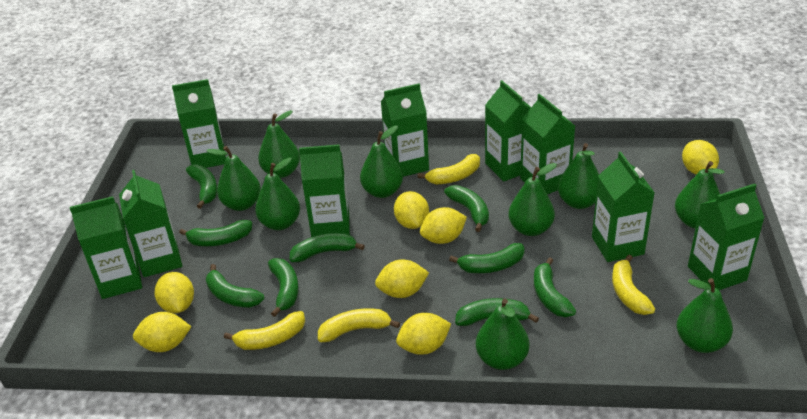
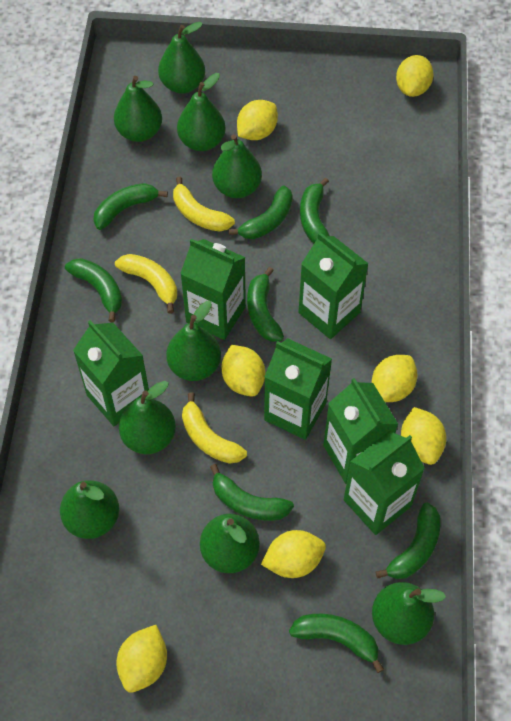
green banana: [179,220,252,246] [186,164,217,209] [206,264,265,308] [268,258,299,317] [290,233,365,262] [444,185,489,232] [449,243,525,273] [455,298,539,326] [534,257,576,317] = 9 -> [65,258,122,322] [93,183,168,230] [210,464,294,521] [229,185,293,239] [247,267,284,342] [289,614,384,673] [300,178,330,243] [376,503,441,579] = 8
green carton: [70,196,142,299] [119,170,182,277] [172,79,226,168] [299,144,350,237] [381,84,429,177] [485,80,531,182] [520,94,575,194] [592,152,655,262] [688,184,765,290] = 9 -> [73,320,149,426] [180,239,246,340] [264,338,332,440] [298,232,369,339] [323,378,398,484] [344,431,425,535] = 6
yellow banana: [224,311,305,350] [318,308,400,342] [418,154,480,184] [612,255,655,315] = 4 -> [115,254,177,314] [173,177,235,231] [182,392,247,464] = 3

